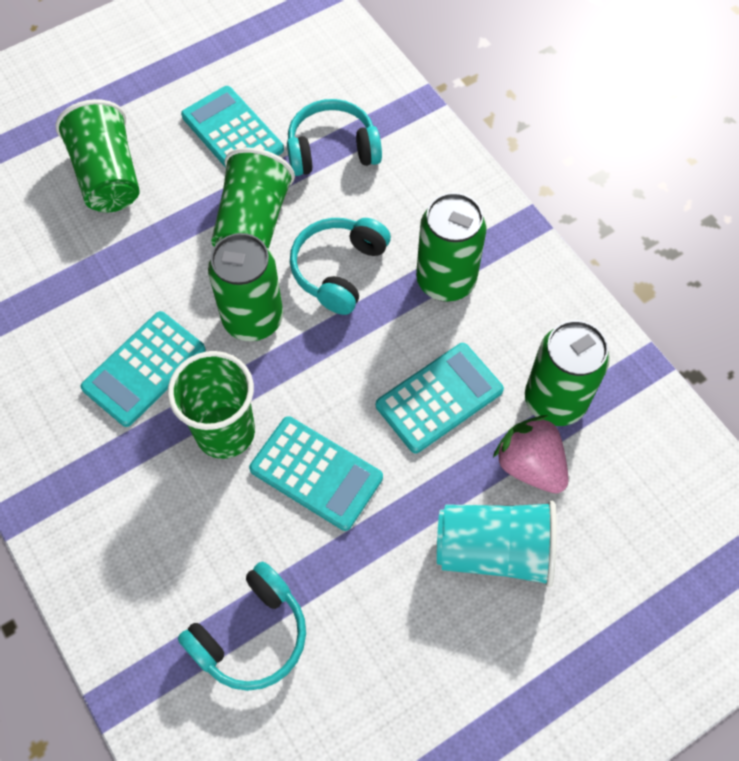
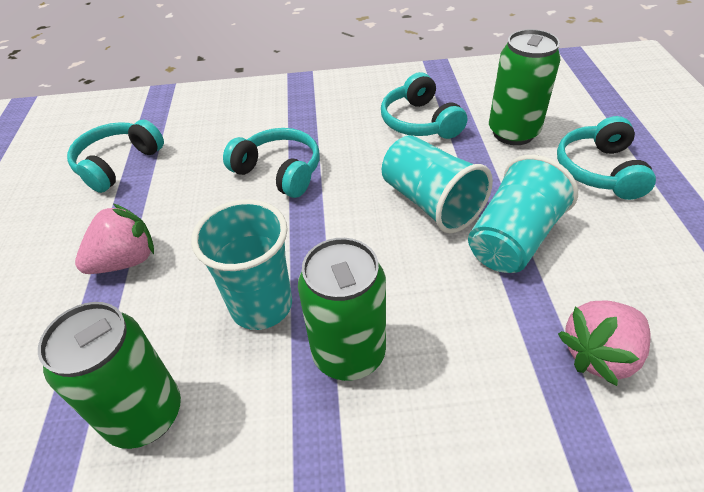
green cup: [55,99,140,212] [168,351,255,459] [211,148,295,249] = 3 -> none = 0
pink strawberry: [493,415,569,493] = 1 -> [75,204,154,274] [558,301,651,386] = 2
turquoise calculator: [81,311,206,427] [181,86,284,168] [249,416,383,531] [376,343,504,453] = 4 -> none = 0
turquoise cup: [437,501,557,587] = 1 -> [191,200,292,330] [382,135,493,233] [468,155,578,273] = 3
turquoise headphones: [178,562,306,691] [287,99,382,176] [290,218,391,315] = 3 -> [67,120,164,193] [223,128,320,198] [381,72,467,139] [557,116,656,200] = 4

